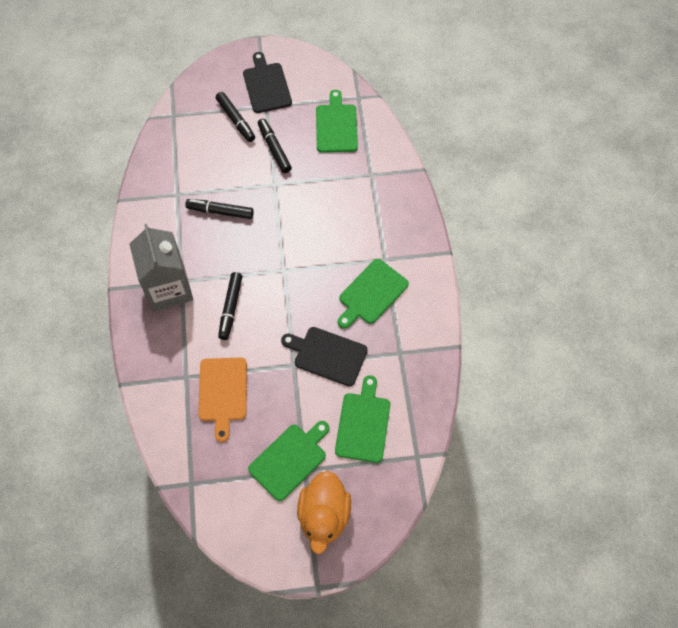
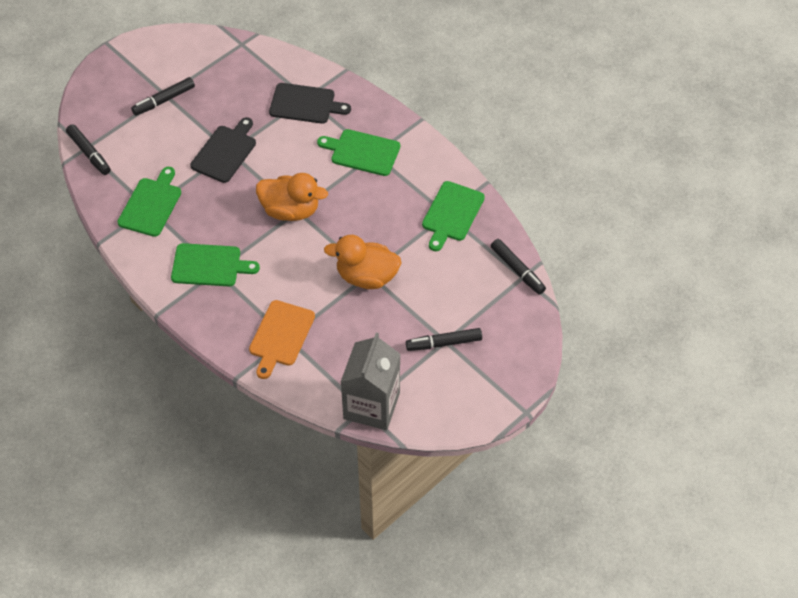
orange duck: [297,471,351,554] = 1 -> [256,173,328,221] [324,235,401,289] = 2

